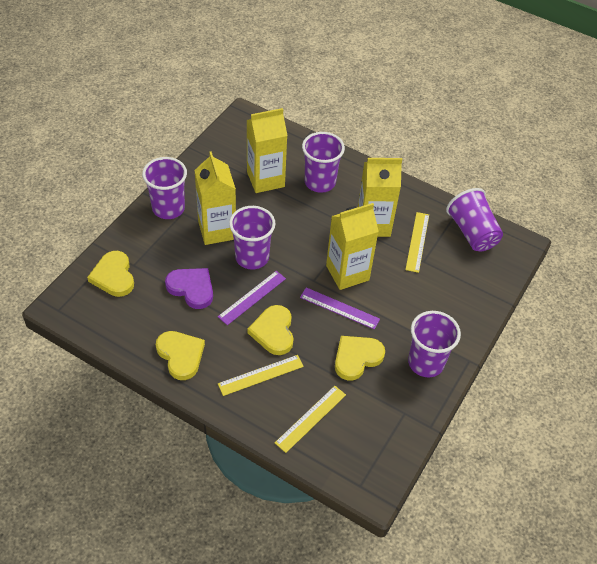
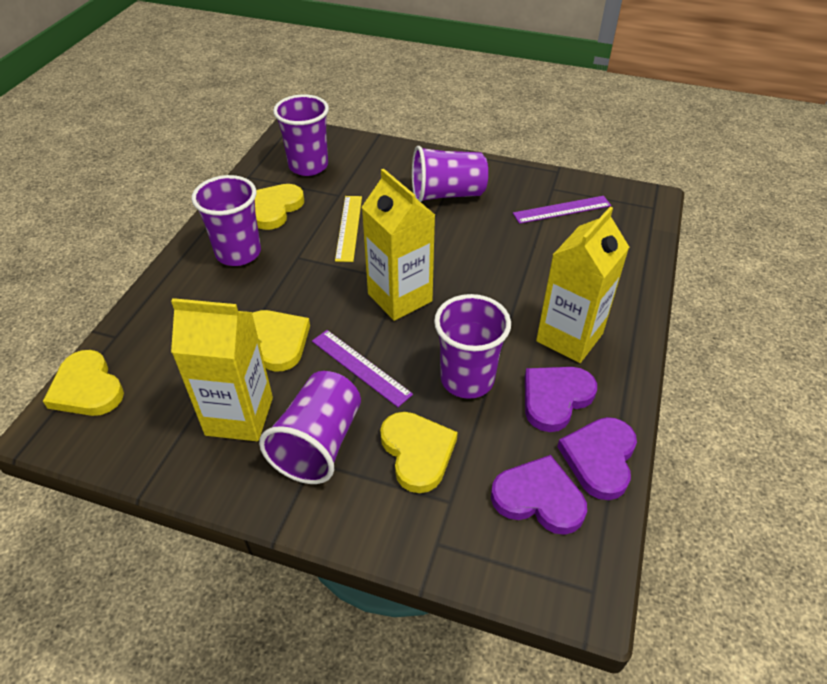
purple heart: [165,268,213,309] = 1 -> [491,455,587,535] [525,367,597,432] [557,417,637,500] = 3
yellow carton: [194,151,236,245] [247,108,288,193] [326,203,379,290] [358,158,402,237] = 4 -> [171,298,273,441] [362,169,435,321] [536,207,629,363] = 3
yellow ruler: [218,355,304,396] [275,386,346,453] [405,212,429,273] = 3 -> [335,196,362,262] = 1

